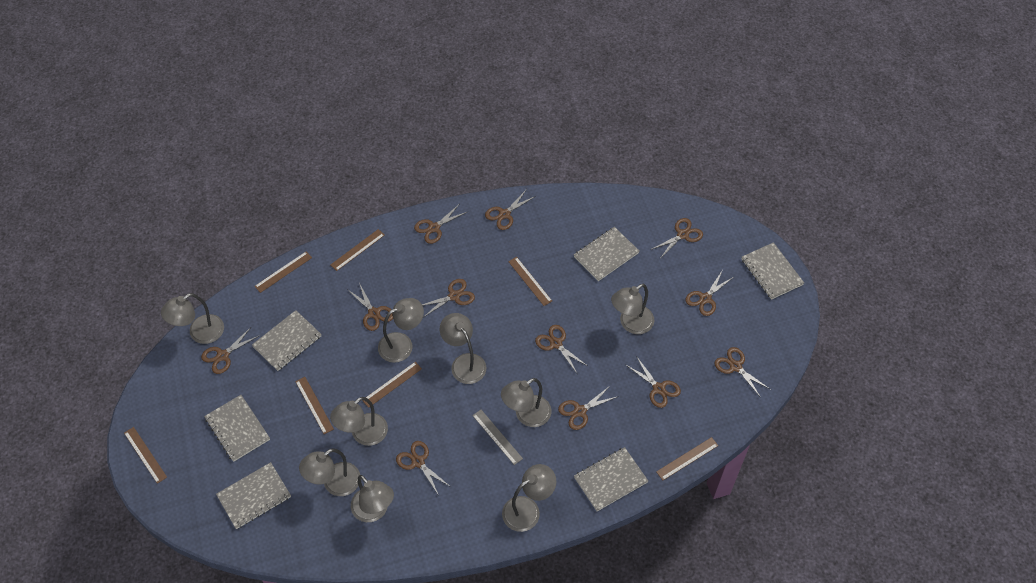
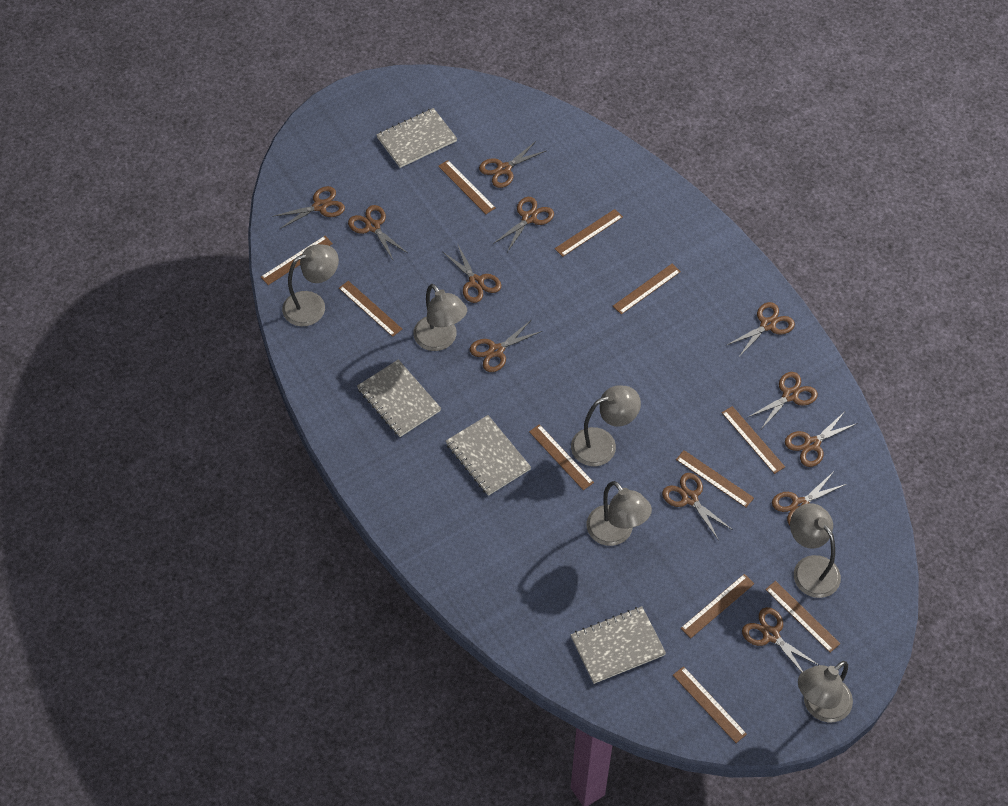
brown ruler: [124,427,167,484] [254,252,312,293] [295,377,334,434] [330,229,385,271] [362,362,422,408] [508,257,552,306] [656,437,718,480] = 7 -> [261,236,333,285] [339,281,402,337] [438,160,495,214] [529,424,594,490] [554,209,623,257] [613,264,681,314] [673,666,747,743] [676,450,754,507] [681,574,755,638] [722,406,785,474] [765,581,840,653] = 11
grey lamp: [161,293,224,344] [299,448,360,496] [330,397,388,446] [351,475,394,522] [378,298,424,363] [440,313,486,384] [501,378,551,427] [502,464,556,532] [611,284,654,334] = 9 -> [282,244,339,326] [413,284,467,351] [571,386,641,466] [587,481,652,546] [790,503,841,598] [798,661,853,723] = 6
grey notebook: [204,395,270,462] [216,462,291,529] [252,310,321,371] [574,227,639,281] [574,447,648,511] [742,242,804,300] = 6 -> [357,360,441,437] [376,108,457,168] [446,415,531,496] [571,606,666,684] = 4
grey ruler: [472,410,523,465] = 1 -> none = 0

